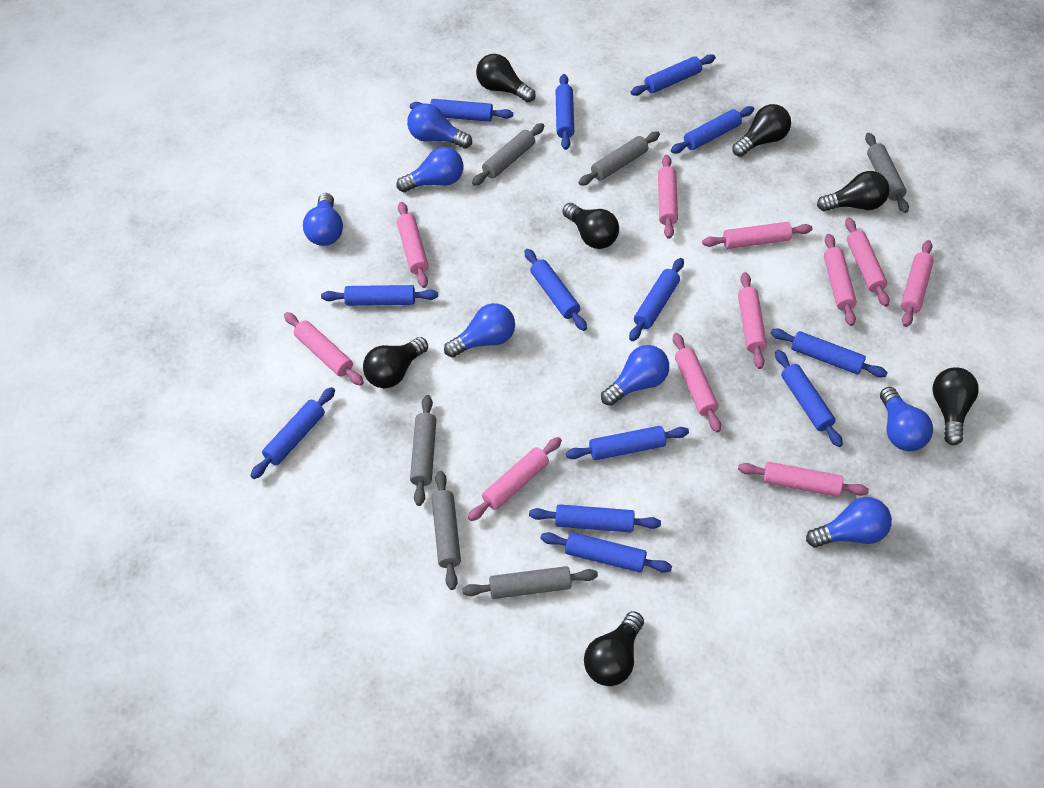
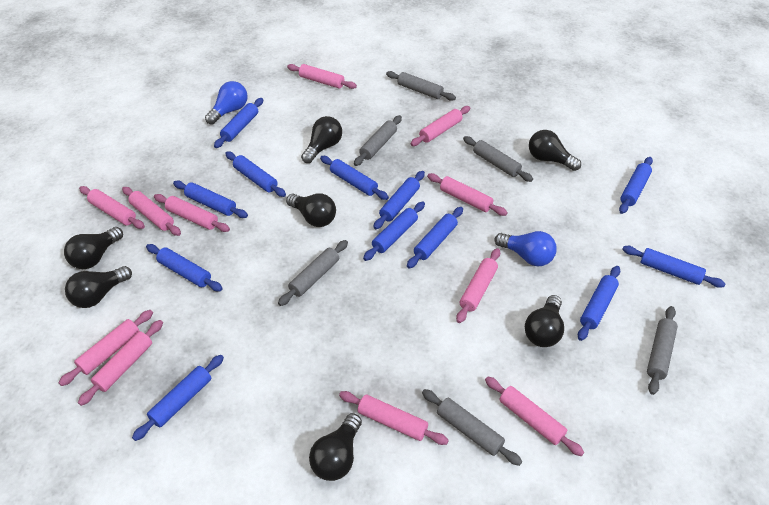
blue light bulb: [303,193,343,246] [397,147,463,192] [407,103,472,149] [444,303,515,358] [601,345,669,406] [806,497,892,548] [880,387,933,451] = 7 -> [205,81,248,125] [495,231,557,266] = 2
blue rolling pin: [250,387,335,479] [321,285,438,306] [410,99,513,122] [524,249,587,331] [529,504,661,533] [540,532,672,573] [556,74,574,150] [566,426,689,460] [629,258,684,341] [630,54,716,96] [671,106,754,153] [770,329,888,377] [775,350,843,447] = 13 -> [132,355,224,441] [146,244,223,291] [173,181,248,218] [214,98,263,148] [225,152,286,197] [320,156,389,200] [363,202,425,261] [373,171,425,229] [407,207,463,268] [578,266,620,341] [619,157,653,214] [622,246,726,288] = 12

